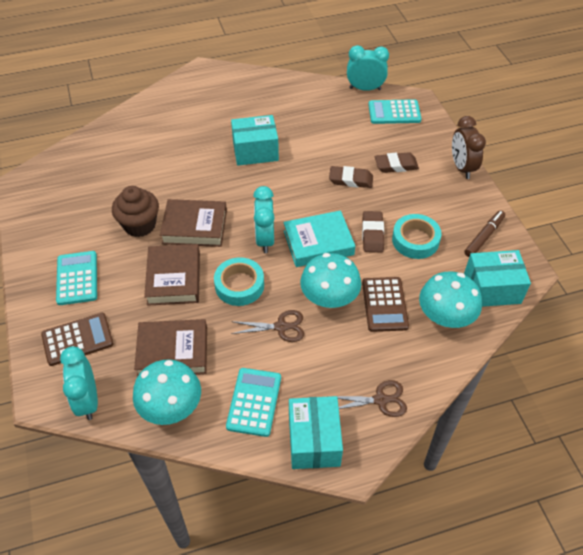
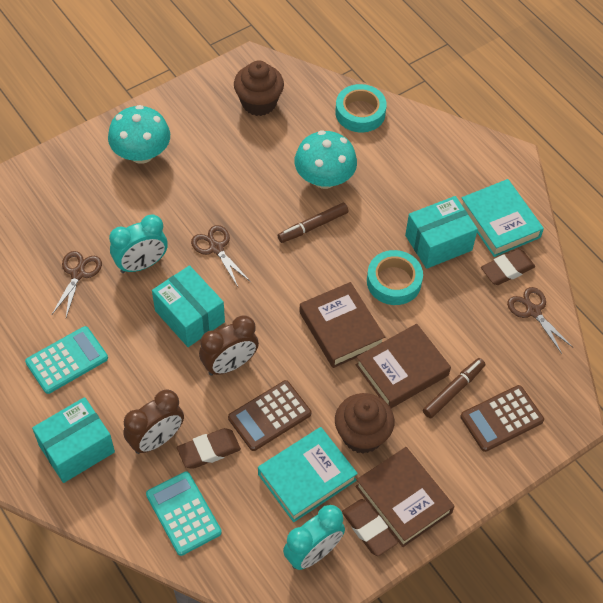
brown clock: [452,116,486,179] = 1 -> [123,389,184,454] [199,315,259,376] = 2
brown cupcake: [112,186,159,237] = 1 -> [234,61,284,116] [335,393,394,454] = 2
brown marker: [464,210,505,257] = 1 -> [278,203,348,243] [423,358,485,418] = 2
brown scissors: [231,310,304,342] [327,380,407,417] = 2 -> [52,251,102,317] [191,225,251,287] [507,287,574,354] = 3
turquoise book: [283,210,355,267] = 1 -> [258,427,358,522] [462,179,544,257] = 2
turquoise calculator: [56,251,97,305] [226,368,281,437] [368,99,422,124] = 3 -> [25,326,108,394] [146,471,222,556] = 2
turquoise clock: [60,346,98,420] [253,186,274,253] [347,45,389,91] = 3 -> [109,214,168,273] [283,505,345,570] = 2
turquoise mushroom: [133,359,201,425] [300,253,361,308] [419,272,482,328] = 3 -> [108,105,170,164] [294,130,357,189] = 2

